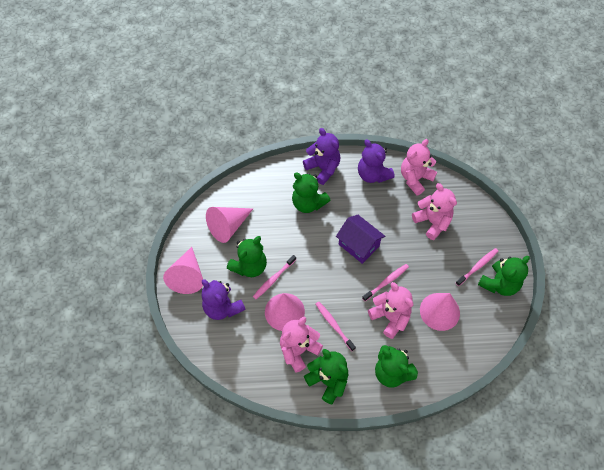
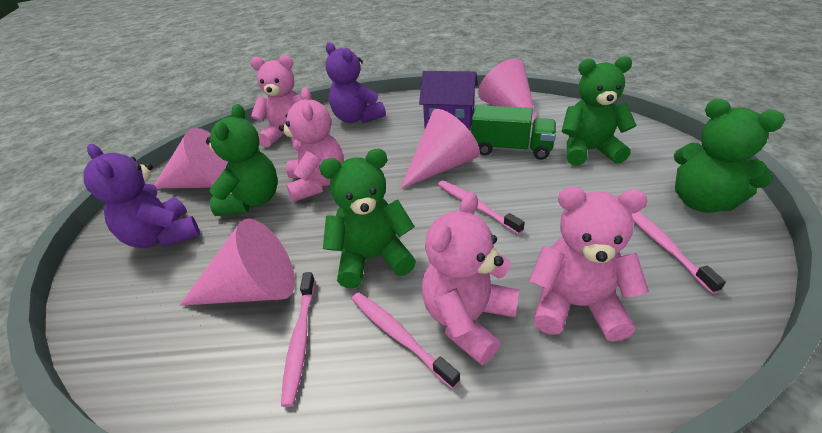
green teddy bear: [227,236,267,277] [292,172,331,213] [304,349,348,404] [375,345,418,388] [478,256,530,296] = 5 -> [206,104,278,216] [319,149,416,288] [562,56,637,166] [674,99,785,213] = 4
green truck: none = 0 -> [471,105,556,160] = 1
purple teddy bear: [202,279,246,320] [303,128,340,185] [358,139,395,183] = 3 -> [84,144,200,248] [326,42,386,123] = 2

